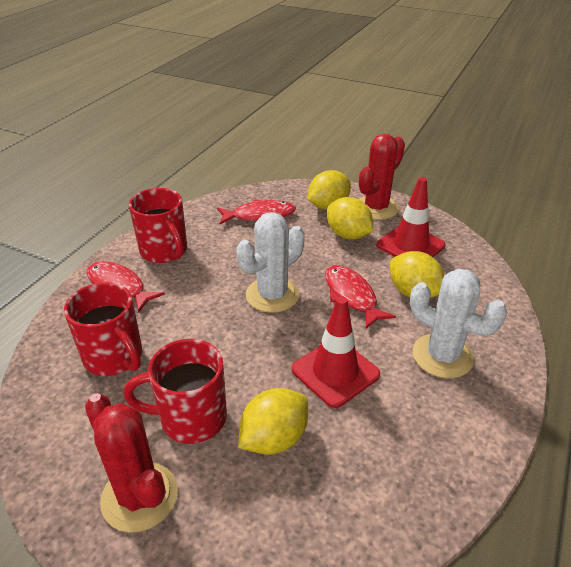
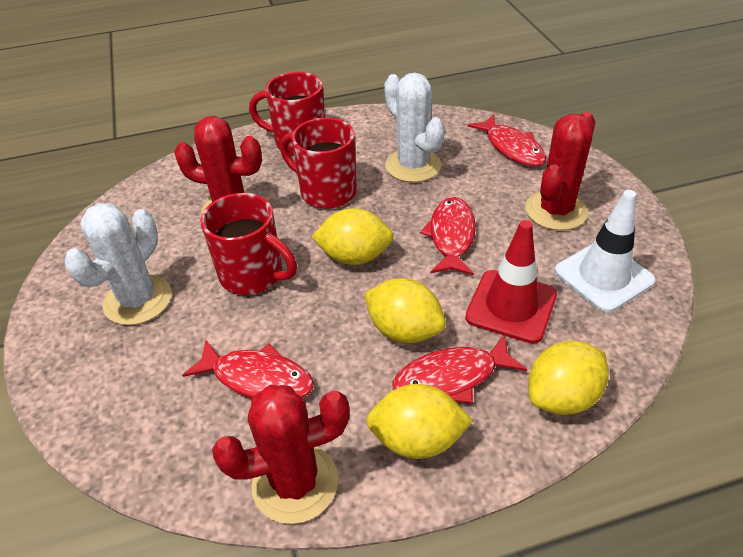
red cactus: [85,393,178,533] [359,134,405,220] = 2 -> [174,116,262,215] [212,385,350,524] [525,112,595,231] = 3
red fish: [87,261,165,313] [217,199,296,224] [325,265,396,329] = 3 -> [182,340,314,398] [392,334,527,403] [420,197,476,275] [467,114,546,166] = 4
red traffic cone: [291,296,380,408] [377,177,446,257] = 2 -> [465,220,557,344] = 1
white traffic cone: none = 0 -> [555,190,656,313] = 1

